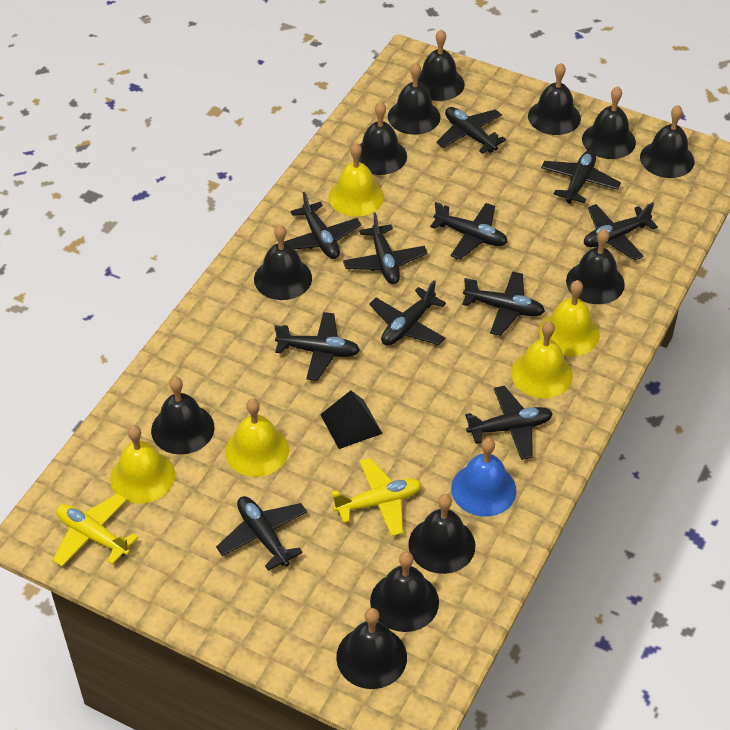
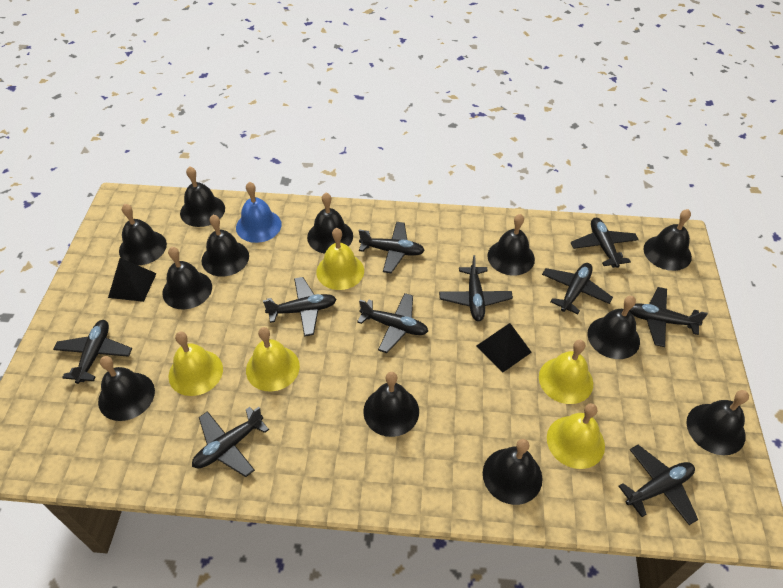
black plane: [216,496,307,571] [274,312,360,381] [284,192,361,259] [343,212,427,284] [369,280,446,346] [430,202,508,259] [437,107,506,154] [462,271,545,336] [465,386,553,460] [541,150,621,204] [584,202,658,260] = 11 -> [53,320,132,384] [192,407,269,477] [263,277,337,336] [357,293,428,353] [359,222,425,273] [439,255,513,321] [542,263,613,314] [570,218,639,268] [619,445,698,525] [629,287,708,347] = 10
black pyramid: [320,390,383,449] = 1 -> [108,258,157,302] [476,323,532,372] = 2
yellow plane: [53,493,138,566] [331,458,422,536] = 2 -> none = 0

